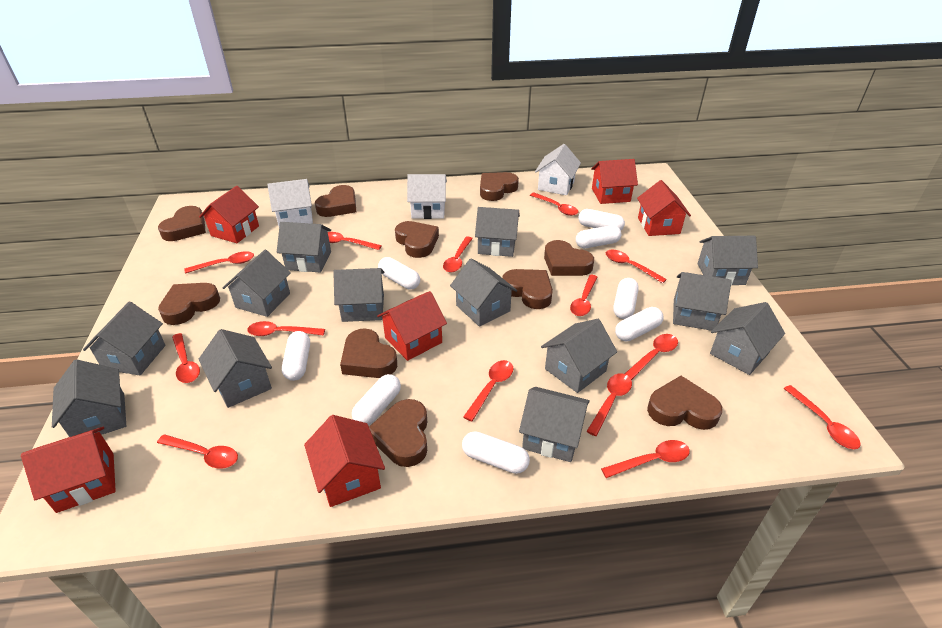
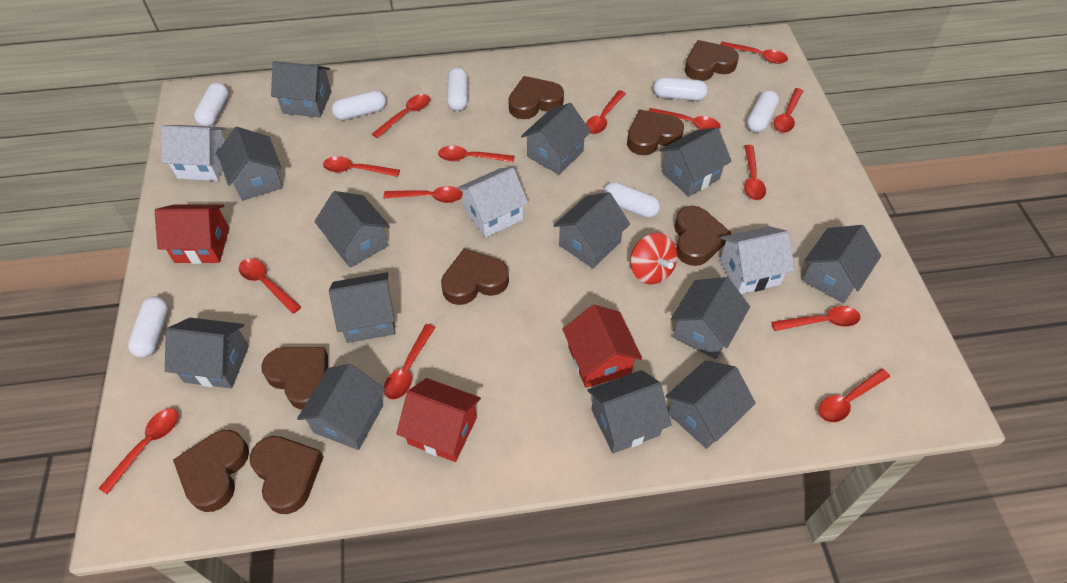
brown heart: [158,206,206,241] [158,283,220,325] [315,185,356,217] [340,328,397,378] [369,399,427,467] [395,221,439,258] [480,172,519,201] [502,269,553,309] [544,240,594,276] [647,376,722,430] = 10 -> [173,430,249,512] [250,436,323,514] [261,347,328,410] [441,249,509,305] [508,76,564,119] [627,110,684,155] [674,206,731,266] [685,40,739,81] = 8
red house: [21,427,116,513] [199,186,259,243] [304,415,385,507] [377,291,447,361] [591,159,638,204] [637,180,691,236] = 6 -> [155,205,229,264] [396,378,481,462] [562,305,642,388] = 3
red spinning top: none = 0 -> [630,233,677,284] = 1
white capsule: [282,331,310,381] [352,374,401,425] [378,257,420,289] [462,431,530,474] [576,225,621,248] [578,209,625,230] [613,278,639,319] [615,307,664,341] = 8 -> [128,296,169,358] [194,83,229,127] [332,90,386,120] [447,68,468,111] [603,182,660,218] [653,77,708,101] [747,90,779,133] = 7

